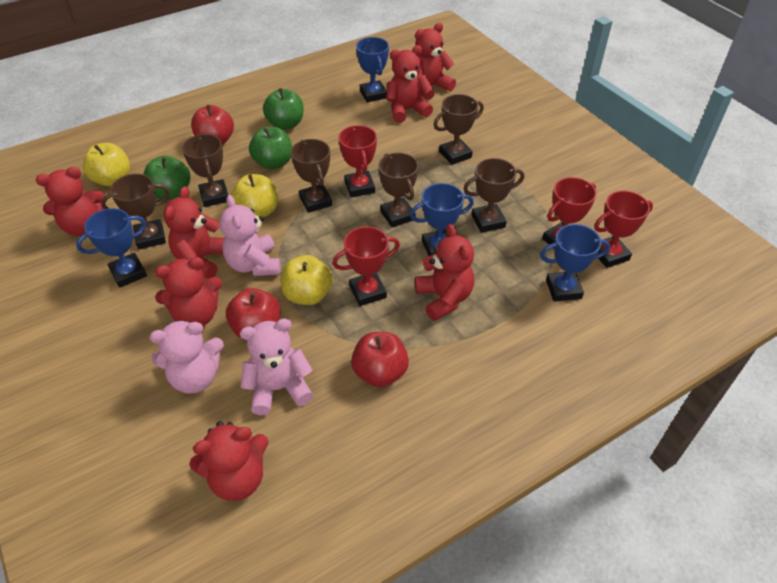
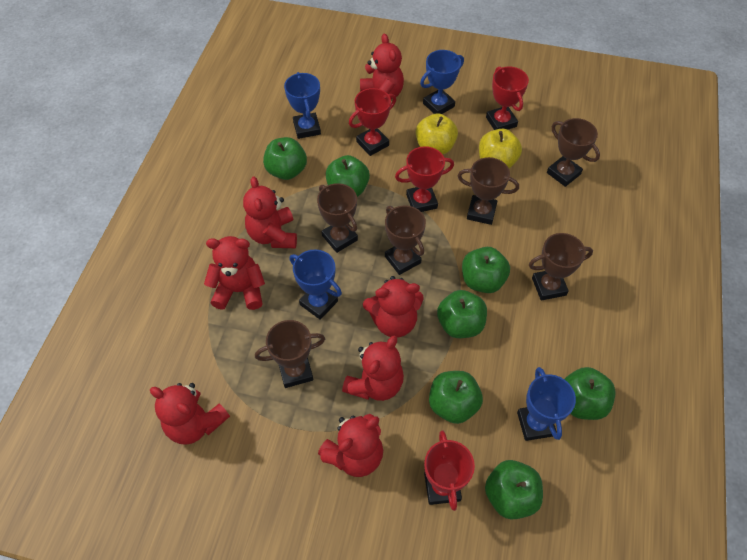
green apple: [144,156,190,200] [249,127,292,170] [263,88,304,130] = 3 -> [263,137,307,180] [326,155,370,197] [429,371,483,424] [437,290,487,338] [462,247,510,293] [485,460,543,520] [565,367,616,420] = 7
pink teddy bear: [149,320,224,394] [220,195,281,276] [240,319,313,415] = 3 -> none = 0
red apple: [191,105,234,145] [226,288,280,340] [351,332,409,387] = 3 -> none = 0
yellow apple: [83,143,130,187] [231,174,278,217] [281,255,332,305] = 3 -> [416,113,458,154] [479,129,522,168] = 2

